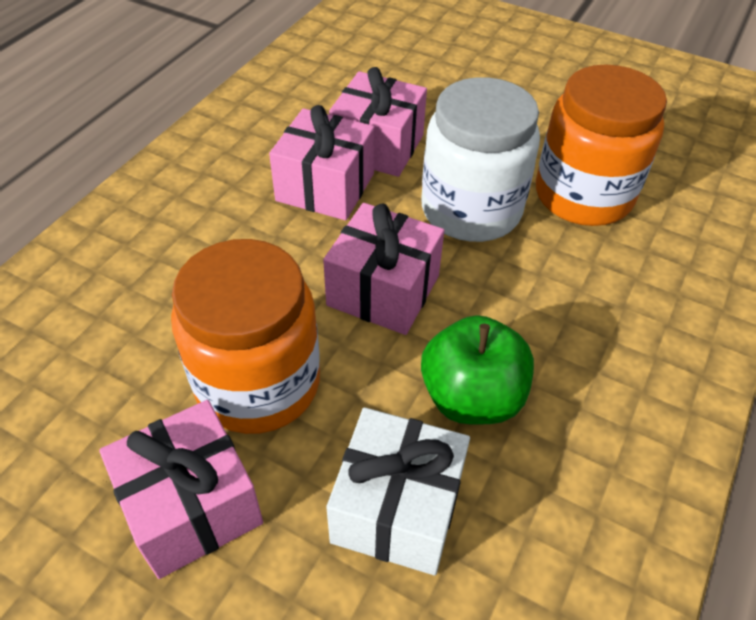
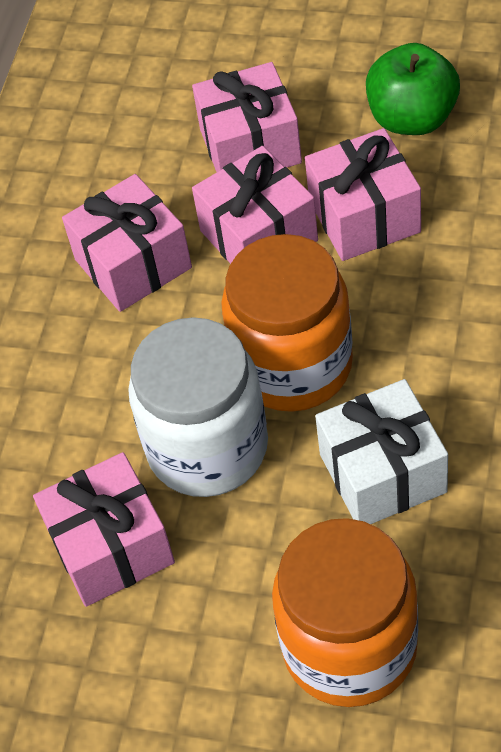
pink gift: [99,400,263,579] [269,105,375,220] [323,203,444,335] [329,67,427,177] = 4 -> [33,452,175,607] [62,174,192,312] [192,62,302,172] [192,146,318,264] [305,128,421,261] = 5

